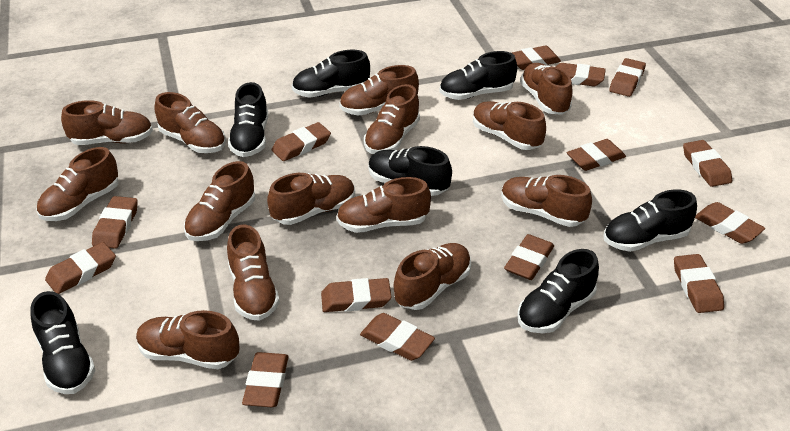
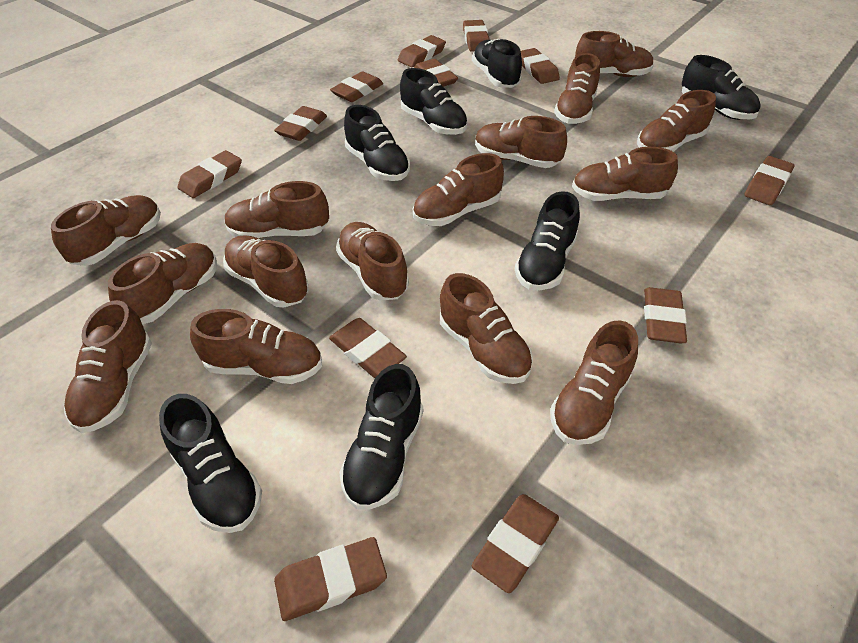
brown eraser: [45,242,116,294] [92,196,138,249] [242,352,288,407] [272,122,331,161] [321,278,392,312] [360,313,435,361] [504,234,554,280] [512,46,561,70] [556,63,606,87] [567,139,626,171] [609,58,646,97] [674,254,724,313] [683,140,732,187] [695,202,765,244] = 14 -> [177,150,242,198] [274,106,327,141] [274,537,387,621] [329,318,407,378] [330,71,383,102] [398,35,446,67] [414,59,458,87] [463,20,490,52] [472,494,559,593] [521,48,560,84] [644,287,687,343] [745,156,794,205] = 12
brown shoe: [36,147,119,221] [61,100,153,145] [136,310,240,369] [155,92,226,153] [184,161,255,241] [227,225,280,321] [267,173,355,225] [336,177,431,233] [339,65,419,116] [364,84,420,154] [394,243,471,310] [473,101,546,150] [501,175,592,227] [520,63,573,115] = 14 -> [51,195,161,266] [64,300,152,433] [108,243,217,324] [190,309,322,384] [223,235,309,307] [224,181,329,238] [336,222,409,300] [413,153,504,226] [440,273,533,384] [475,116,567,168] [550,320,638,445] [554,53,600,124] [572,147,678,201] [575,31,654,77] [637,90,716,152] = 15

